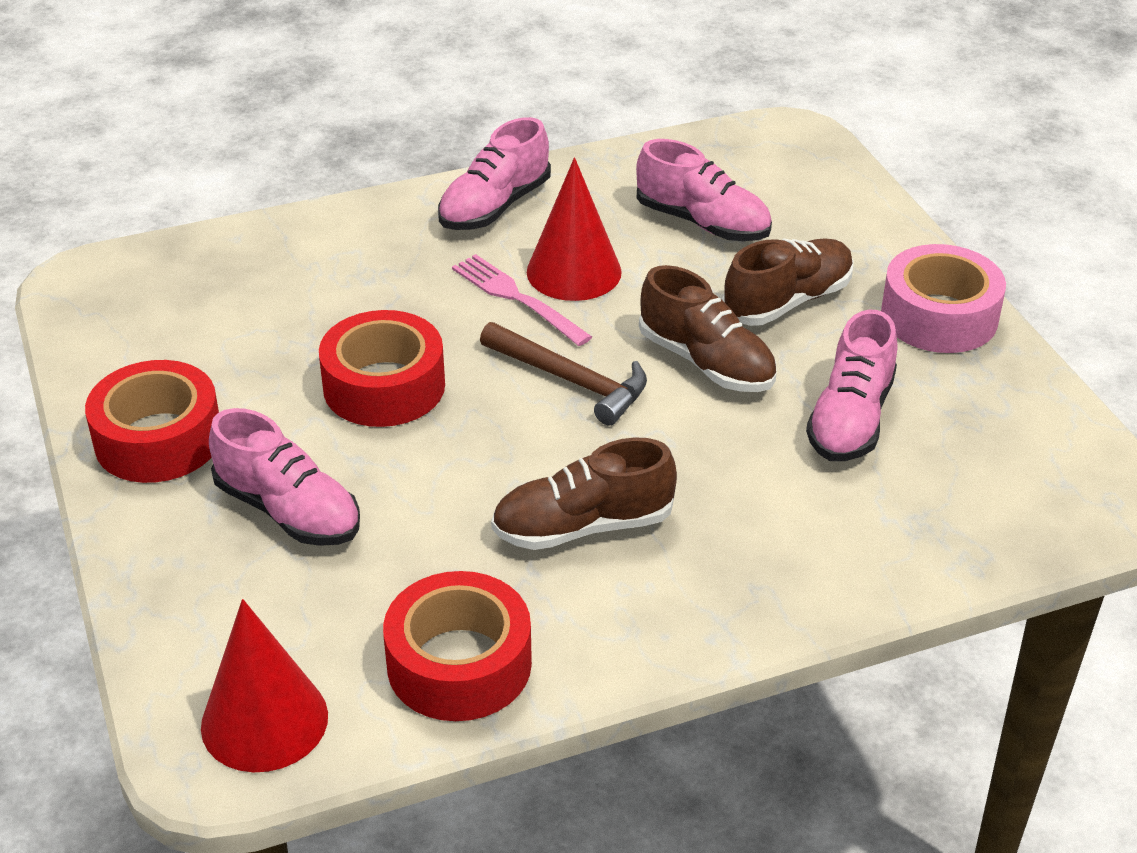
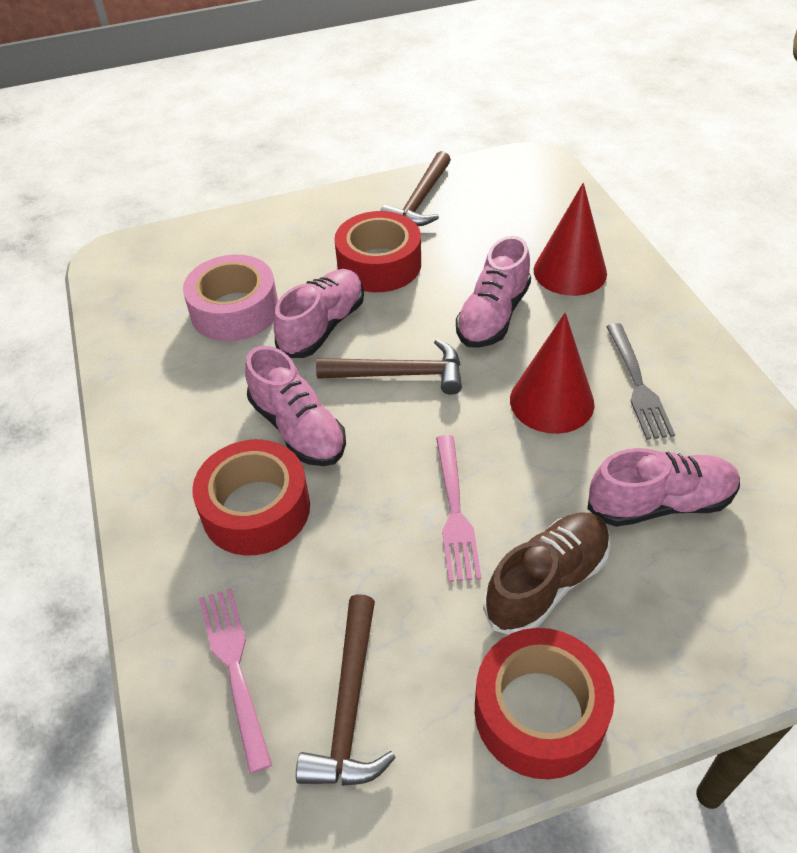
brown hammer: [480,322,647,426] = 1 -> [296,594,396,786] [316,339,462,395] [380,151,451,226] = 3
brown shoe: [491,437,677,550] [639,265,776,392] [722,238,854,326] = 3 -> [483,512,611,635] = 1
grey fork: none = 0 -> [606,323,675,440] = 1
pink fork: [452,254,592,346] = 1 -> [199,588,272,774] [436,435,481,582] = 2

